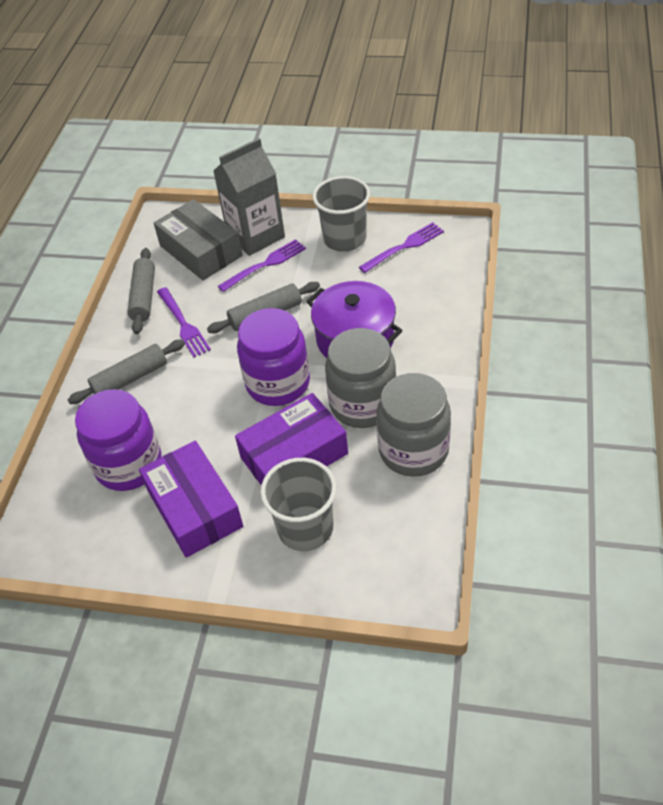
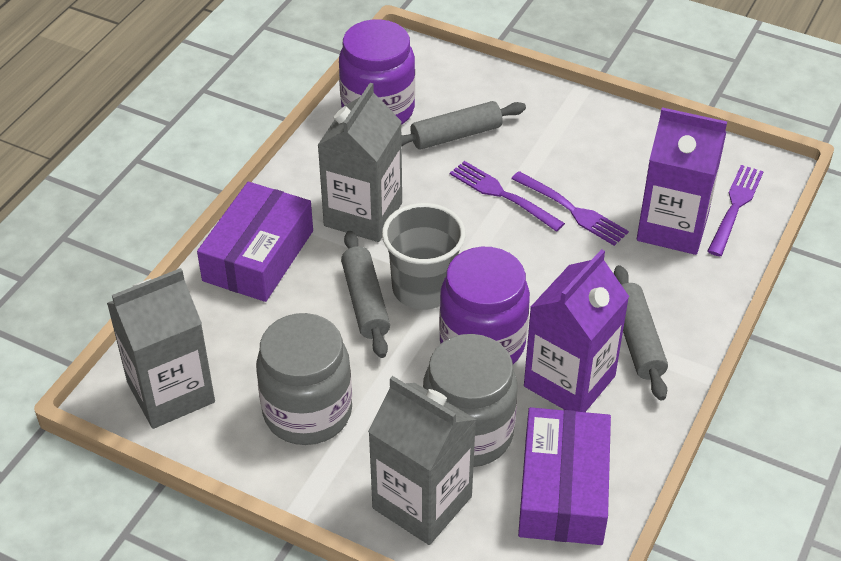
grey box: [154,199,243,281] = 1 -> none = 0
grey carton: [214,138,285,256] = 1 -> [107,268,215,429] [317,83,402,242] [368,376,476,545] = 3
grey cup: [260,458,336,551] [313,176,370,251] = 2 -> [382,203,466,310] = 1
purple carton: none = 0 -> [524,249,629,412] [637,107,727,255] = 2
purple pot: [306,281,403,358] = 1 -> none = 0

